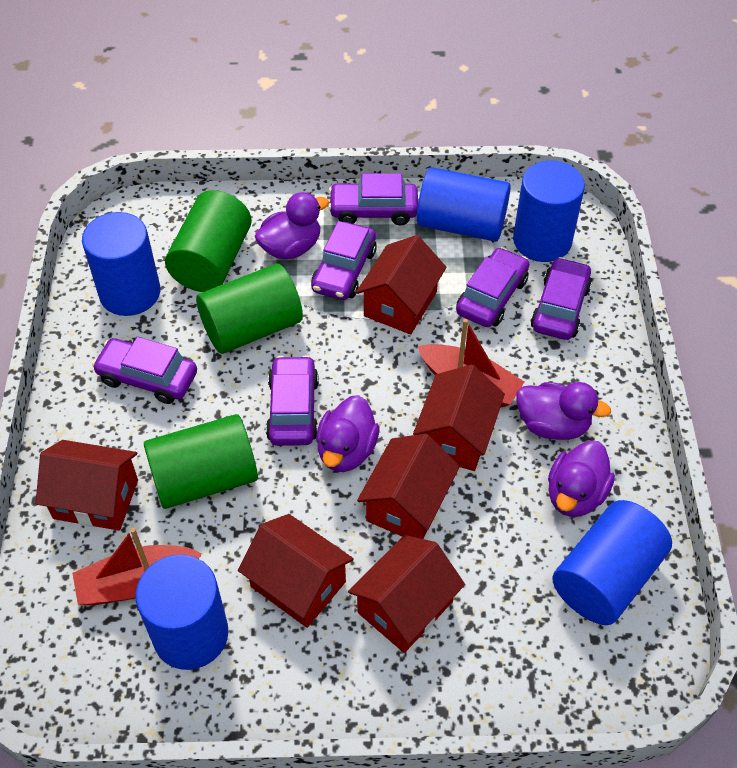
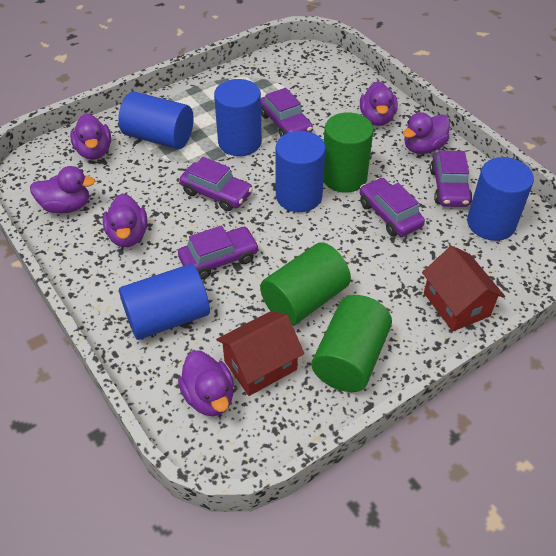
purple car: [92,337,197,404] [266,355,319,446] [311,221,377,300] [328,173,418,226] [456,247,529,327] [530,257,592,340] = 6 -> [178,225,259,279] [180,157,253,211] [261,88,313,137] [360,178,425,237] [430,151,472,207] = 5
purple duck: [255,192,329,260] [316,395,380,472] [516,382,611,440] [548,440,615,517] = 4 -> [30,166,95,213] [70,113,111,160] [103,194,147,247] [178,351,234,416] [360,81,398,126] [403,112,450,154] = 6
red boat: [72,528,202,605] [417,319,524,408] = 2 -> none = 0
red house: [36,440,138,531] [238,514,354,628] [348,535,465,653] [356,235,447,335] [357,433,460,539] [413,364,505,471] = 6 -> [216,311,304,396] [422,246,505,331] = 2

